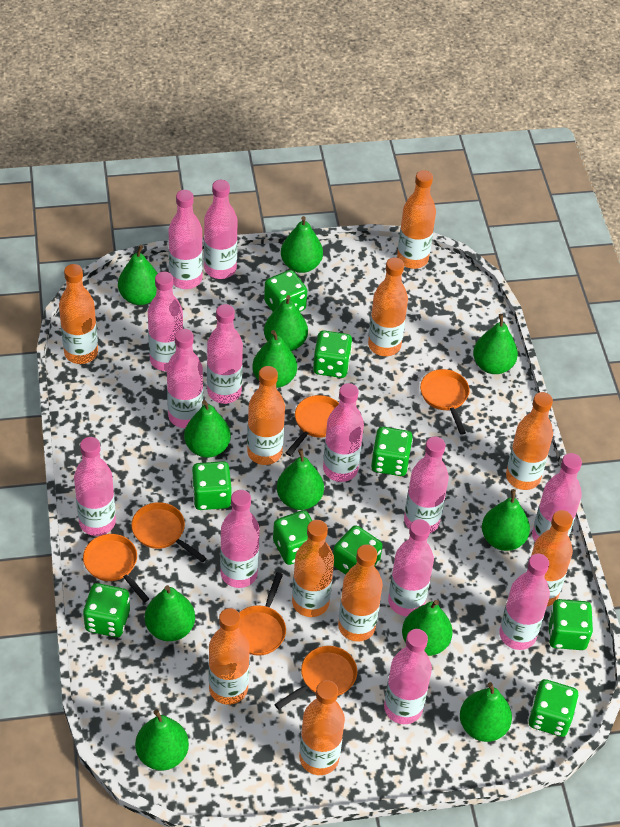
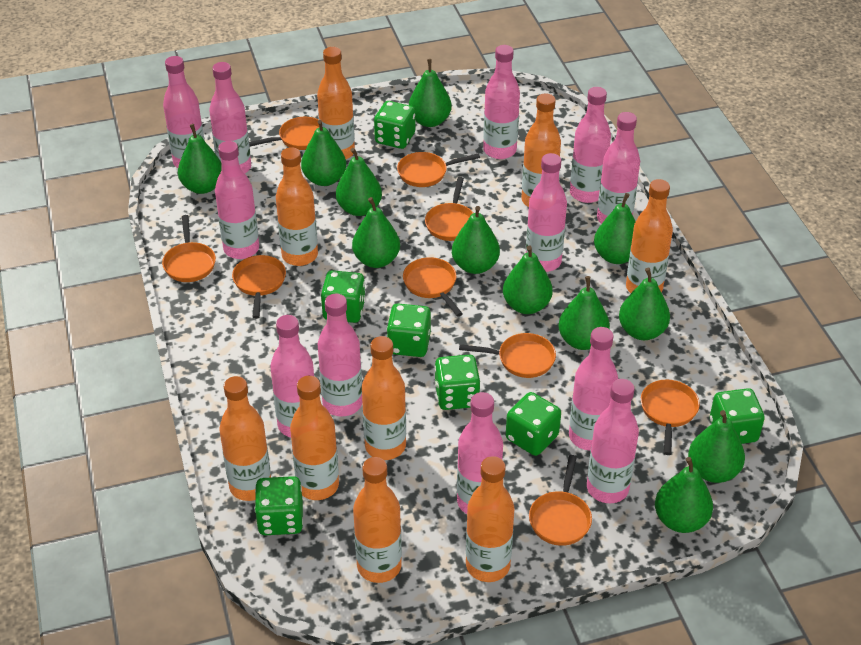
green dice: [83,583,130,637] [192,461,231,510] [264,270,307,312] [273,510,312,565] [313,330,352,378] [333,525,383,575] [371,427,413,476] [529,679,578,737] [548,599,593,650] = 9 -> [255,476,303,535] [321,270,366,323] [374,101,415,149] [387,304,431,357] [435,355,480,410] [506,392,561,456] [710,388,765,444] = 7
orange bottle: [59,264,98,364] [209,608,250,705] [247,366,285,465] [292,520,334,617] [299,680,345,775] [338,544,383,642] [368,258,408,356] [397,170,436,269] [506,392,553,490] [526,510,573,606] = 10 -> [219,376,271,501] [276,147,318,266] [290,376,339,500] [317,47,355,159] [353,457,402,583] [362,336,406,460] [466,456,514,582] [521,93,561,207] [626,179,673,293] = 9
orange pan: [83,534,149,602] [131,502,207,562] [239,572,286,656] [275,646,357,710] [286,395,339,456] [420,369,470,435] = 6 -> [162,215,216,282] [232,255,286,319] [249,117,319,150] [397,152,480,187] [403,257,463,316] [425,177,473,241] [459,333,556,378] [529,455,592,546] [641,380,700,455] = 9
pink bottle: [74,437,116,536] [148,272,183,371] [167,329,203,428] [168,190,203,289] [204,180,237,279] [207,304,243,404] [220,490,260,588] [323,383,364,482] [384,629,432,724] [388,519,434,616] [404,436,449,534] [499,554,550,650] [532,453,582,542] = 13 -> [163,56,205,168] [209,62,251,173] [215,141,259,259] [270,315,314,437] [318,294,362,417] [457,392,503,514] [483,45,520,159] [526,153,567,272] [569,327,618,451] [570,87,611,203] [587,379,639,503] [597,112,640,224] = 12

